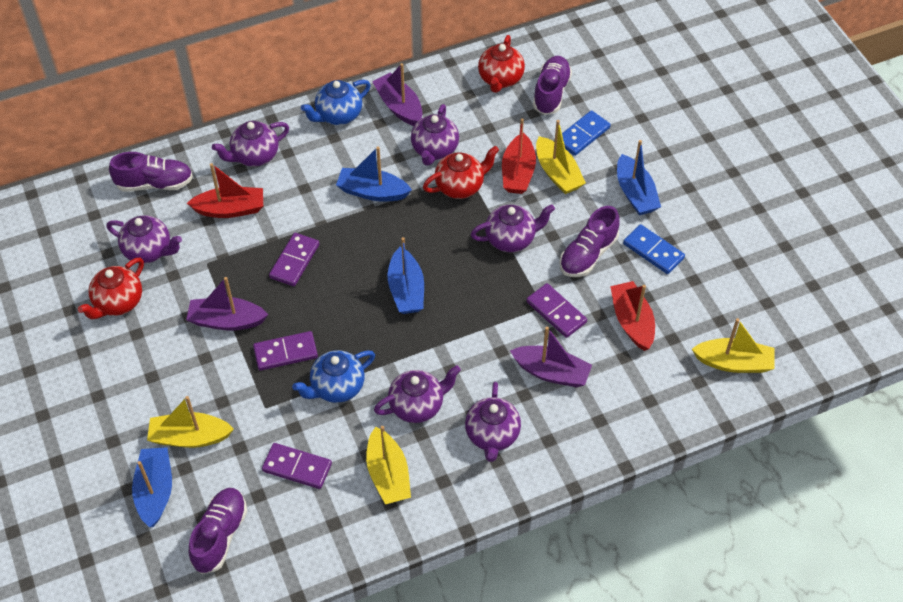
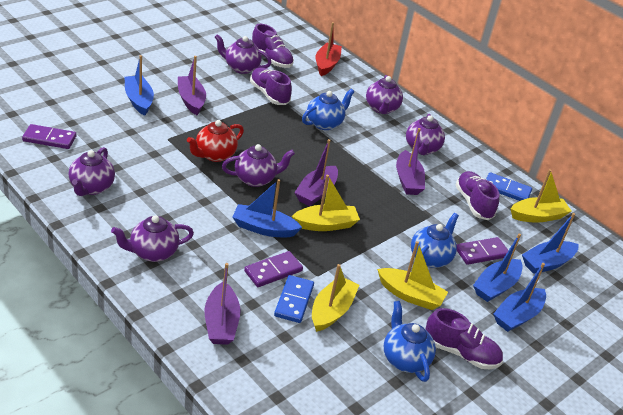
blue boat: [132,447,172,527] [336,146,412,201] [388,237,424,314] [617,140,661,215] = 4 -> [125,55,154,116] [232,179,302,237] [473,234,523,302] [493,263,546,332] [522,213,579,274] = 5
blue teapot: [292,350,375,403] [301,80,371,125] = 2 -> [302,89,355,130] [384,301,436,382] [411,213,459,268] = 3
purple boat: [186,277,268,331] [372,63,422,126] [510,327,592,387] = 3 -> [178,56,206,115] [205,263,241,345] [294,139,338,207] [396,128,425,195] = 4
purple domino: [253,331,318,371] [262,443,332,489] [269,233,319,286] [526,283,587,338] = 4 -> [22,124,76,149] [244,251,303,287] [457,237,509,265] = 3
red boat: [187,163,263,218] [502,118,536,194] [610,281,655,351] = 3 -> [316,22,342,76] = 1
red teapot: [78,258,144,319] [423,146,499,199] [478,35,525,93] = 3 -> [187,120,244,162] = 1

